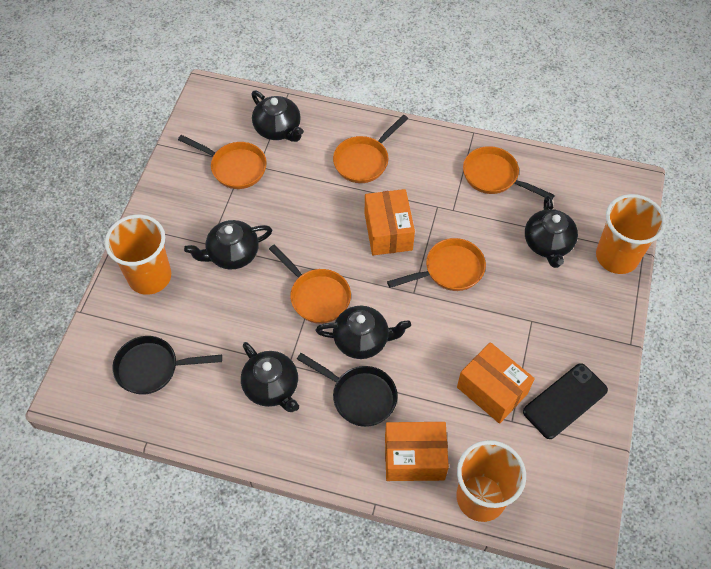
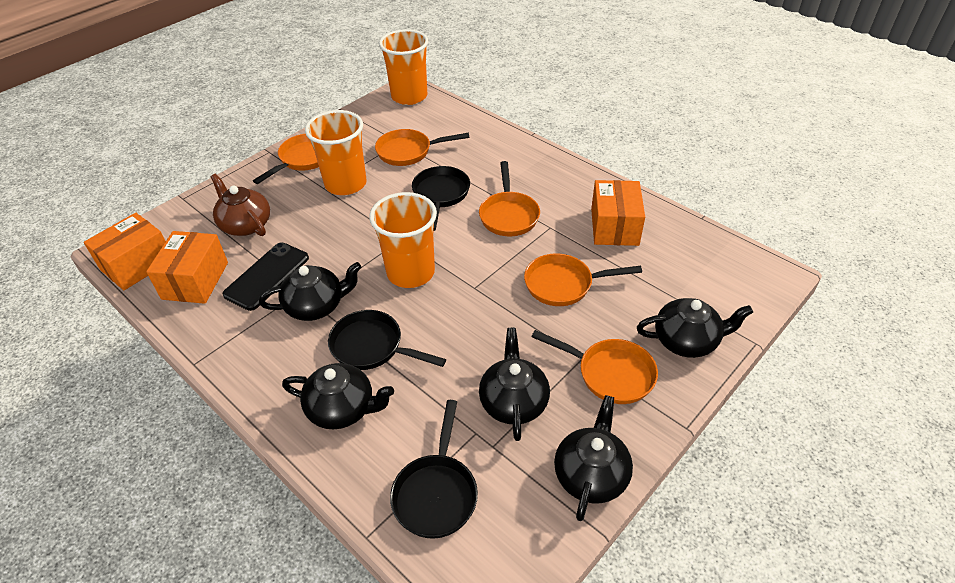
black pan: [113,336,222,395] [297,353,398,427] = 2 -> [328,310,446,370] [390,400,478,539] [412,166,470,231] = 3
brown teapot: none = 0 -> [211,174,270,236] = 1

